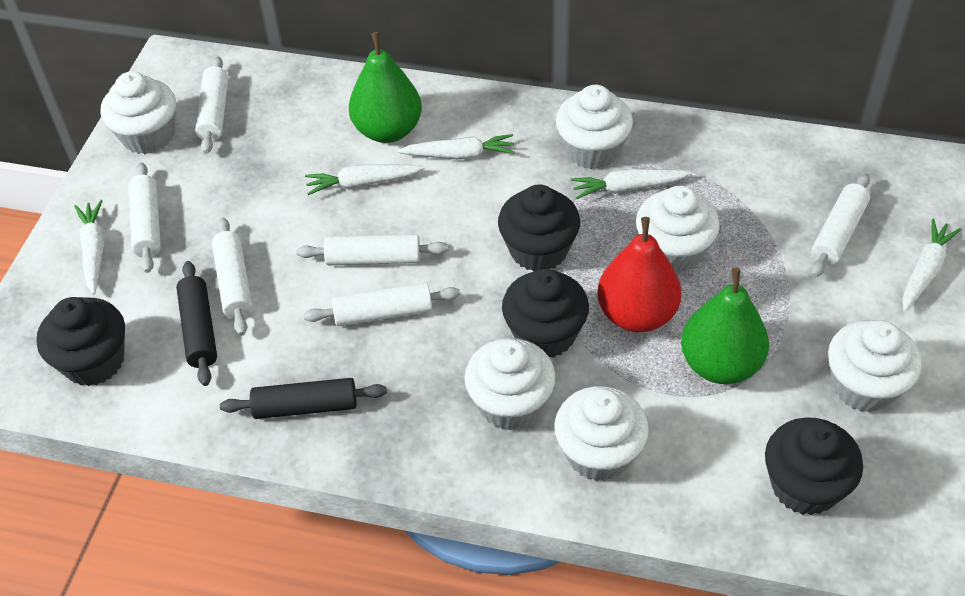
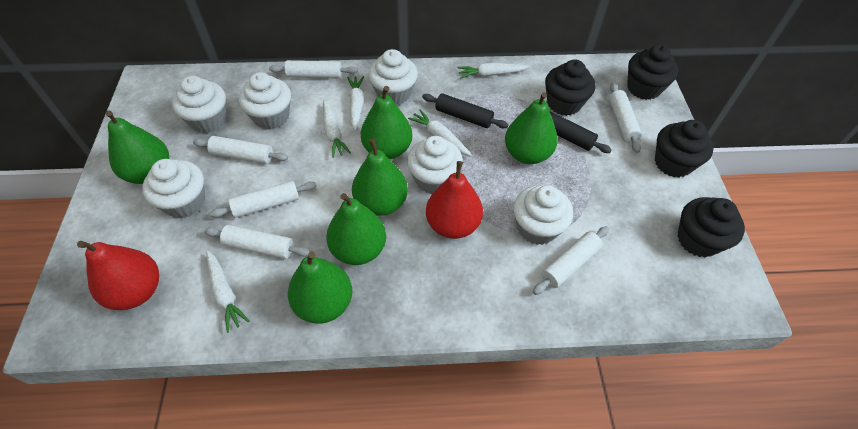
green pear: [349,32,422,143] [681,268,769,384] = 2 -> [106,111,169,184] [288,252,352,324] [326,193,386,265] [352,138,408,216] [361,86,412,159] [505,92,558,164] = 6
red pear: [597,217,681,332] = 1 -> [77,241,159,310] [426,161,483,239] = 2

